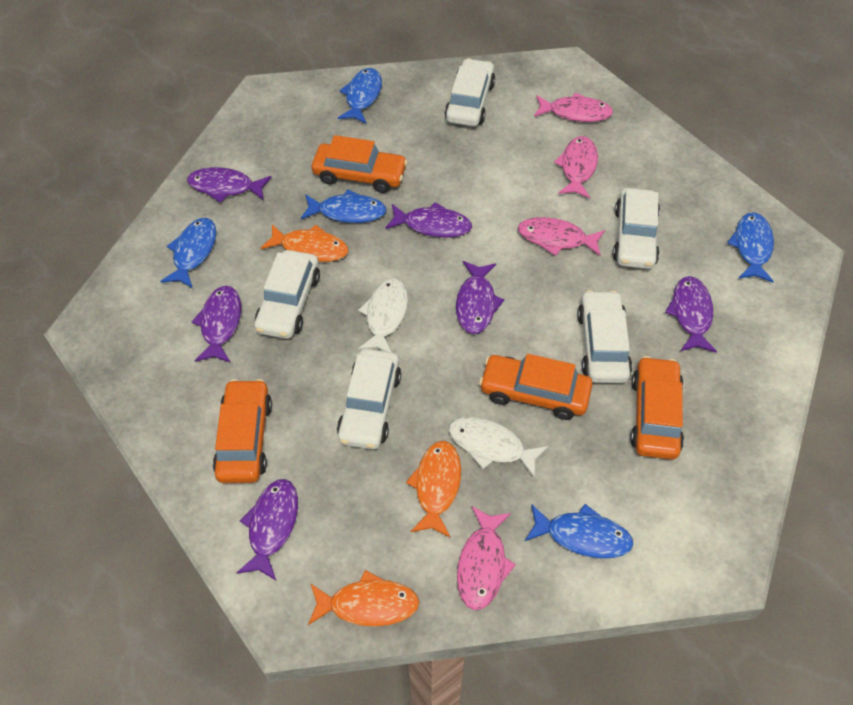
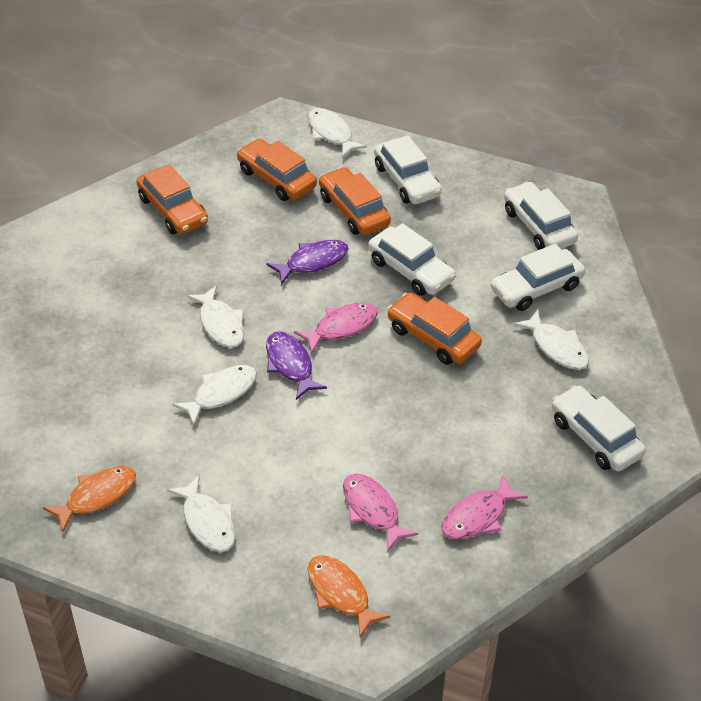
blue fish: [160,218,216,288] [301,189,387,223] [338,68,382,124] [525,504,634,558] [727,212,774,283] = 5 -> none = 0
orange fish: [261,224,348,262] [308,570,419,626] [406,441,461,537] = 3 -> [43,466,136,532] [308,555,391,637] = 2
pink fish: [457,506,516,610] [518,217,605,256] [534,92,613,122] [554,136,598,199] = 4 -> [294,303,378,353] [343,474,418,552] [442,475,528,540] = 3
purple fish: [187,167,272,203] [192,286,241,363] [237,479,298,580] [385,202,472,238] [456,261,504,334] [665,276,717,353] = 6 -> [266,331,327,400] [267,240,349,285] = 2
white fish: [358,278,408,352] [449,417,549,479] = 2 -> [167,475,235,552] [172,365,257,425] [187,285,244,348] [308,108,367,157] [513,310,589,370] = 5

